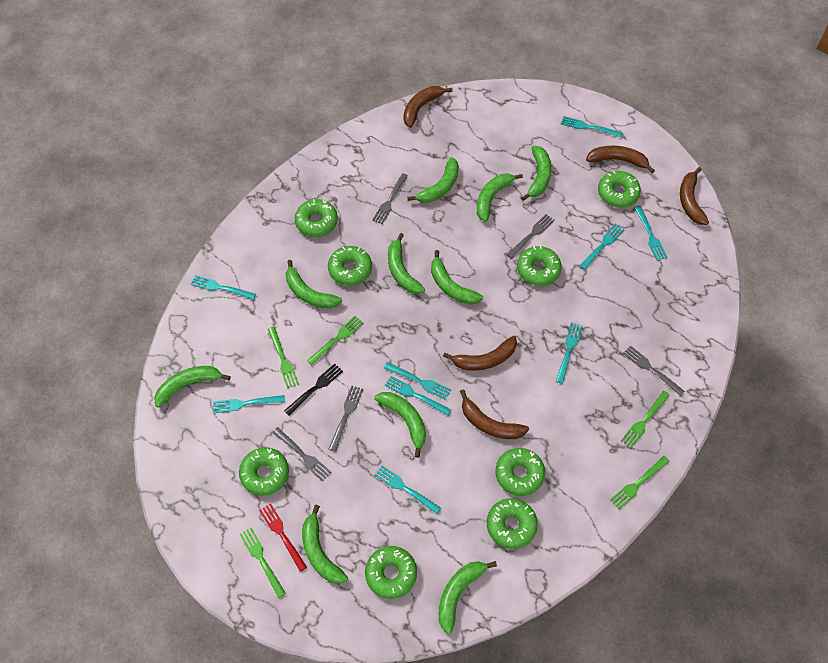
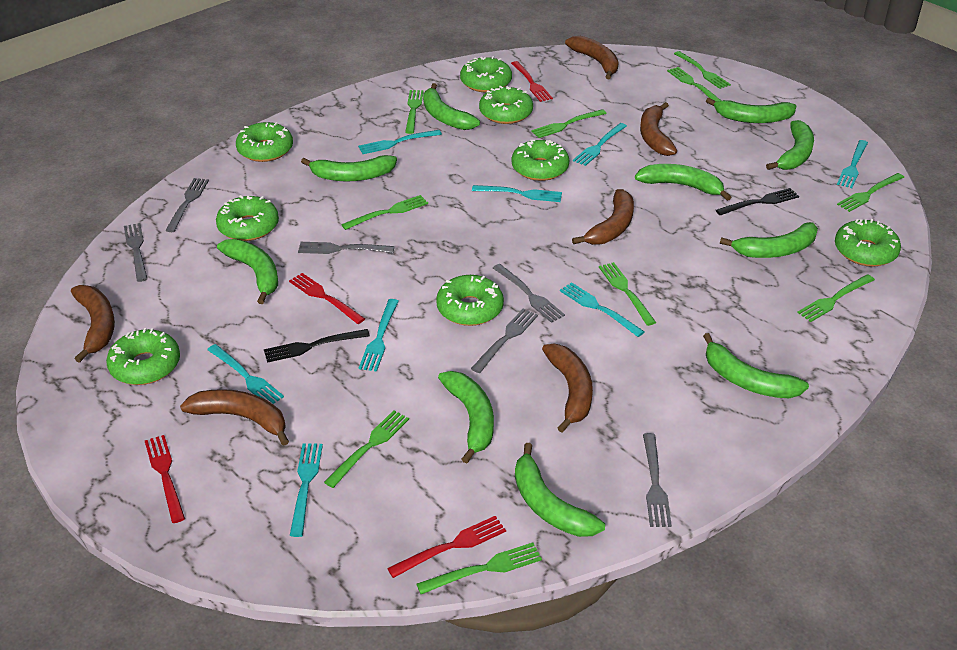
black fork: [284,364,343,415] = 1 -> [264,329,370,363] [716,188,799,215] = 2
brown banana: [404,86,452,128] [443,336,517,371] [460,389,529,439] [586,146,655,173] [680,167,709,225] = 5 -> [71,285,115,363] [180,389,289,446] [542,344,593,432] [565,36,619,79] [572,189,634,245] [640,102,677,156] = 6
green fork: [240,527,286,598] [268,327,299,388] [307,316,363,365] [610,456,669,510] [621,391,669,448] = 5 -> [324,410,409,488] [341,195,428,230] [405,90,424,134] [417,543,542,594] [531,109,607,138] [599,262,656,326] [667,67,721,102] [674,51,731,89] [797,274,875,322] [837,173,904,212] = 10
grey fork: [272,427,331,481] [329,386,363,452] [372,173,408,224] [507,214,555,259] [623,345,685,396] = 5 -> [124,223,147,282] [165,178,209,232] [298,242,394,254] [471,309,538,373] [493,264,565,323] [643,433,672,527] = 6
red fork: [259,503,307,572] = 1 -> [144,435,185,523] [289,273,365,324] [387,516,506,578] [511,61,553,102] = 4
turquoise fork: [190,275,256,300] [213,395,285,413] [374,465,441,514] [384,362,451,400] [385,376,451,416] [556,322,583,384] [561,116,622,137] [579,223,625,270] [634,206,668,260] = 9 -> [207,344,284,404] [290,443,323,537] [358,130,442,154] [359,299,399,372] [472,185,562,202] [560,282,645,337] [573,123,627,166] [837,140,868,188] = 8

